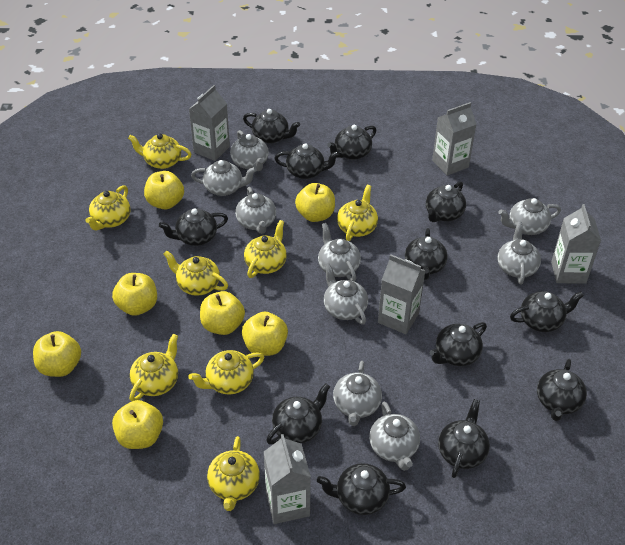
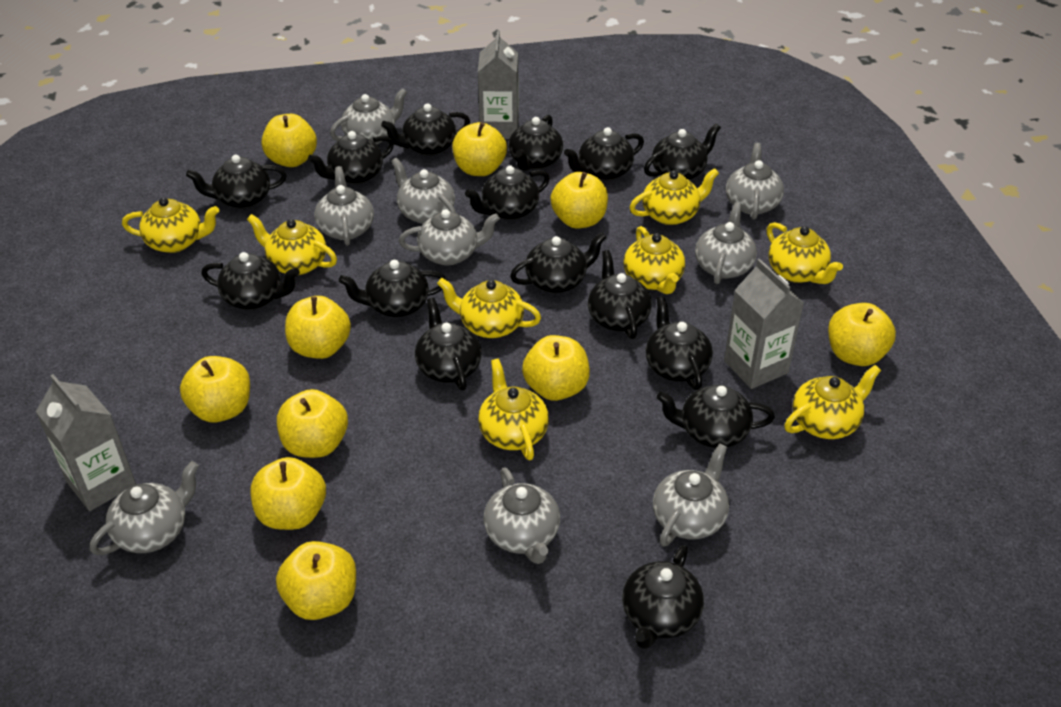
black teapot: [159,208,228,246] [243,109,300,144] [266,383,330,444] [274,143,340,179] [317,463,406,515] [327,125,376,160] [405,228,448,280] [426,181,466,222] [429,322,487,366] [438,399,490,478] [510,291,584,332] [537,359,587,421] = 12 -> [186,155,287,209] [201,252,300,310] [308,131,394,184] [339,260,447,317] [381,103,470,156] [415,298,482,391] [465,166,550,220] [509,115,563,171] [510,232,606,293] [564,127,644,181] [588,250,652,339] [622,545,704,649] [644,123,721,180] [646,296,713,390] [657,385,775,448] = 15
grey carton: [189,85,230,161] [264,434,311,524] [378,254,426,334] [432,102,476,176] [551,204,601,284] = 5 -> [36,374,136,511] [478,31,519,139] [724,259,804,389] = 3
yellow apple: [33,331,81,377] [112,273,157,316] [112,400,163,449] [144,171,184,209] [200,291,245,335] [242,311,288,356] [295,183,335,222] = 7 -> [180,356,250,422] [251,457,326,530] [261,114,317,167] [276,541,356,620] [277,389,348,458] [285,296,351,359] [452,122,507,176] [522,335,590,401] [550,172,608,229] [828,303,896,366] = 10

